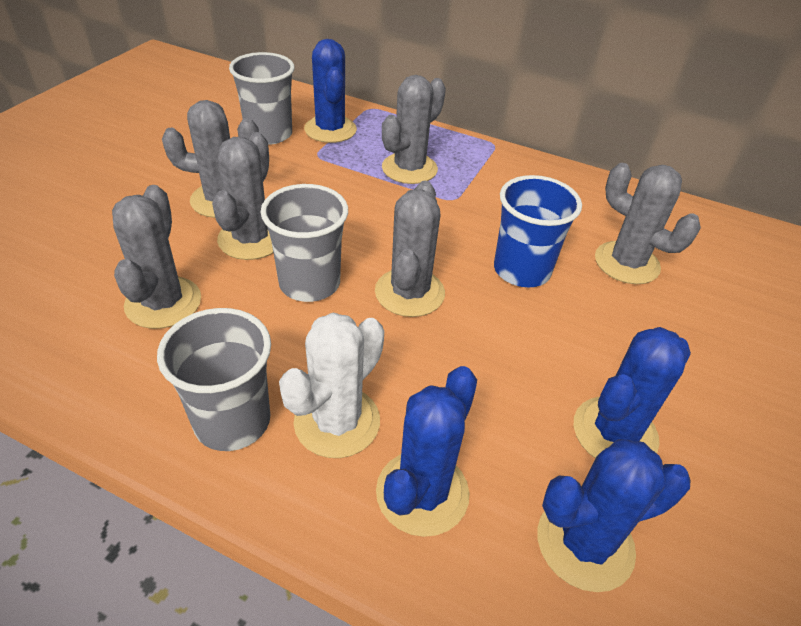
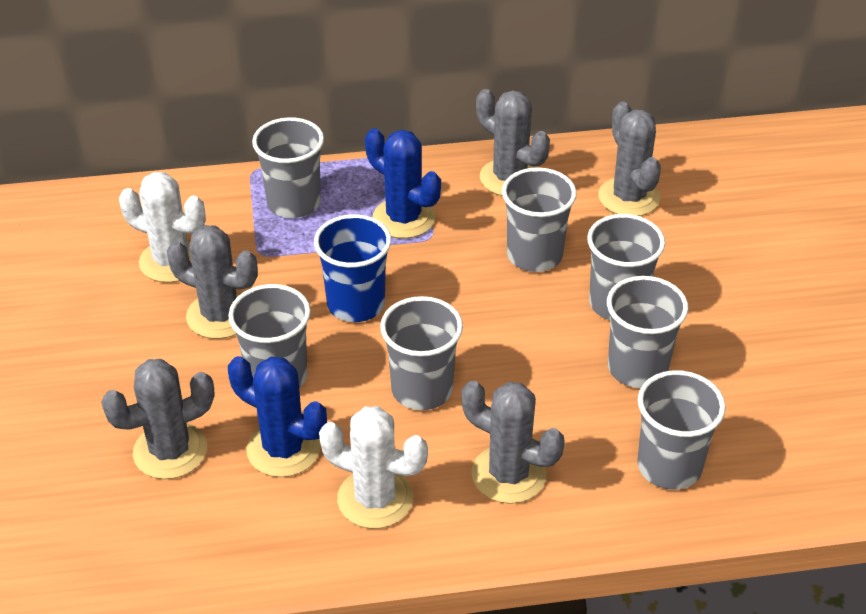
blue cactus: [304,39,357,143] [376,366,477,537] [537,439,690,592] [574,327,691,459] = 4 -> [228,356,327,477] [365,128,441,239] = 2
grey cactus: [112,185,201,329] [162,100,259,218] [212,132,273,260] [375,181,445,317] [382,75,446,184] [595,163,701,284] = 6 -> [101,359,214,479] [167,225,258,339] [461,380,565,504] [476,89,550,196] [598,101,661,216] = 5
grey cup: [157,308,271,451] [229,52,295,145] [261,184,348,302] = 3 -> [228,284,311,388] [252,117,324,218] [380,296,463,410] [502,167,577,272] [587,214,665,320] [607,276,688,388] [637,370,726,490] = 7
white cactus: [279,313,384,458] = 1 -> [119,172,206,283] [319,406,428,529] = 2

